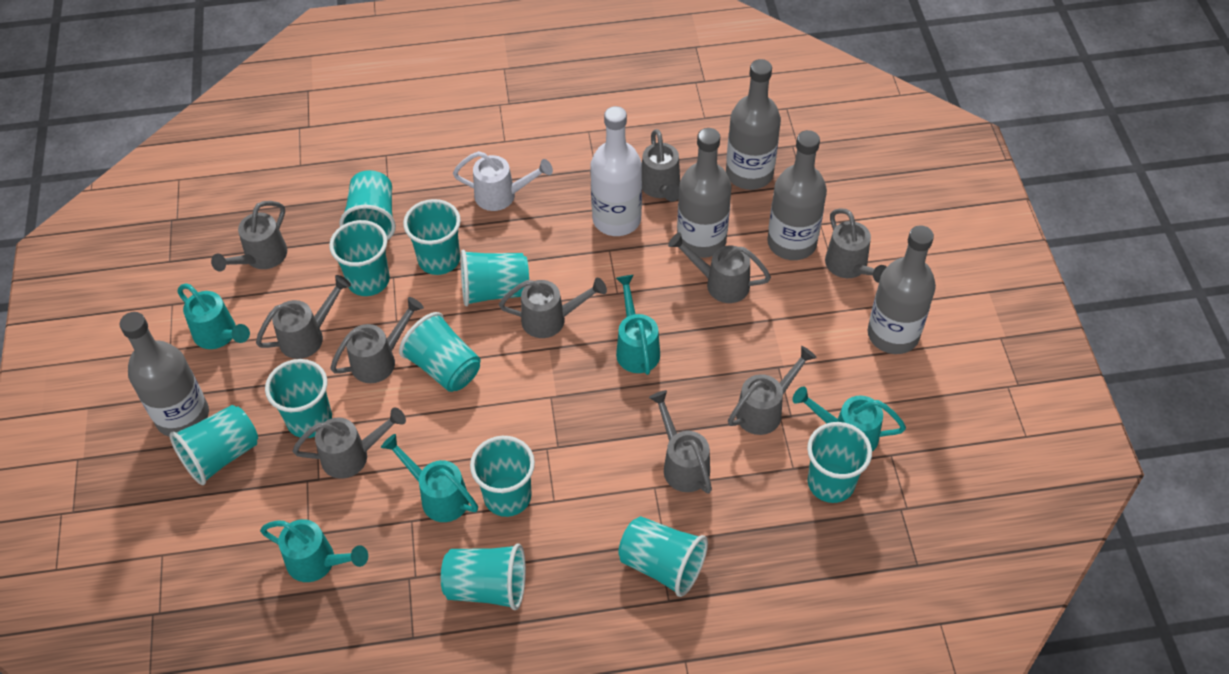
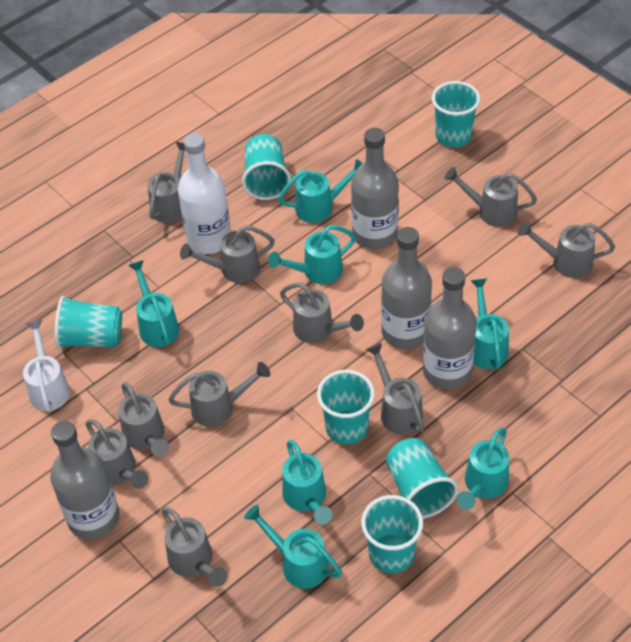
grey bottle: [119,312,209,437] [677,128,732,258] [726,59,781,190] [767,130,827,260] [868,225,936,354] = 5 -> [50,421,119,540] [351,128,399,250] [381,227,432,349] [423,267,477,389] = 4
turquoise cup: [169,405,258,485] [265,359,332,438] [329,220,390,296] [339,170,396,240] [399,312,480,392] [403,199,461,275] [441,543,526,610] [460,250,529,306] [470,436,535,517] [618,516,708,597] [807,422,872,503] = 11 -> [55,296,122,349] [242,134,291,200] [317,370,375,444] [361,495,423,573] [386,438,458,519] [432,81,480,147] = 6
turquoise watering can: [178,284,250,349] [260,519,368,582] [381,434,478,522] [616,275,660,375] [792,386,906,452] = 5 -> [128,260,179,347] [244,505,342,589] [268,225,356,284] [278,159,363,223] [282,440,333,525] [457,428,509,510] [471,278,509,369] = 7

